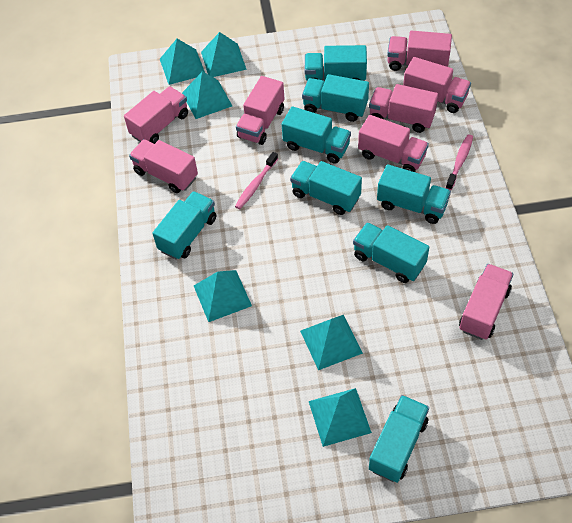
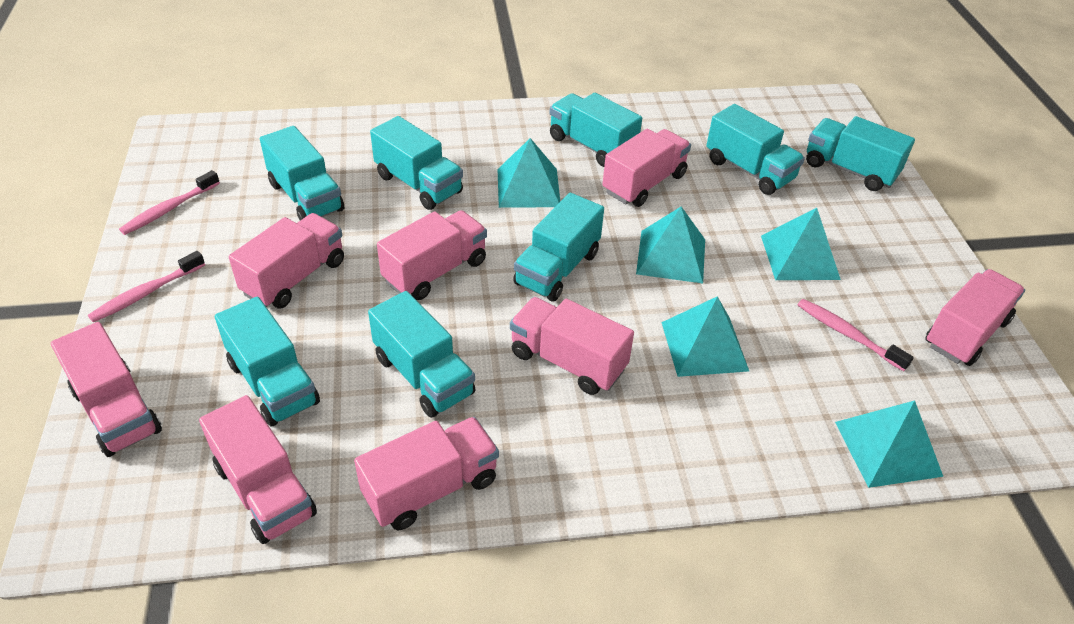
pink toothbrush: [235,152,278,209] [446,135,473,190] = 2 -> [88,251,205,322] [119,170,220,235] [798,299,914,371] = 3
turquoise pyramid: [160,39,205,85] [182,71,232,119] [194,270,252,322] [201,32,247,77] [300,315,363,370] [309,388,372,447] = 6 -> [497,138,560,208] [636,207,705,283] [662,296,749,377] [761,208,841,280] [835,400,943,488] = 5

